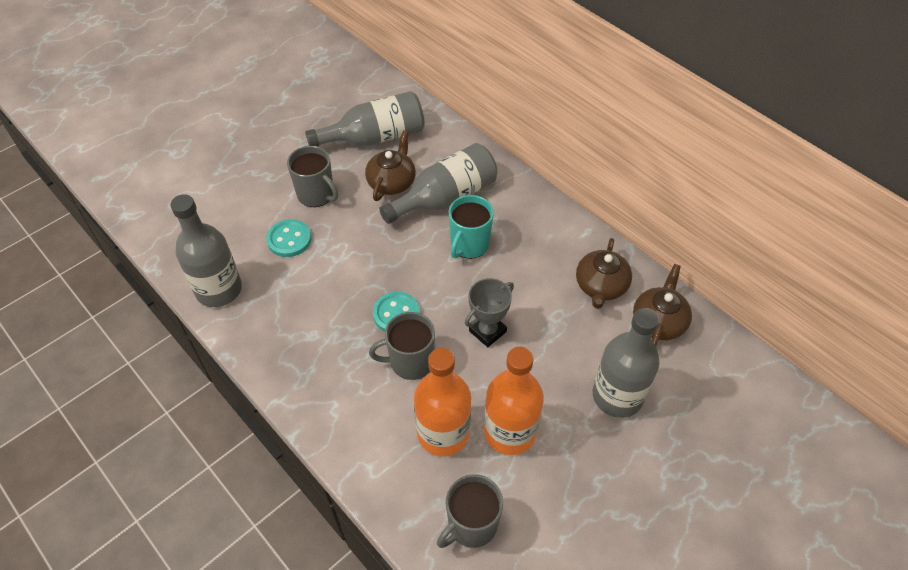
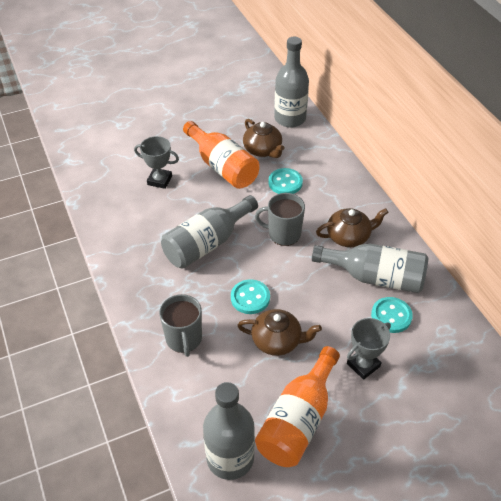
grey mug: [287,146,338,207] [369,312,435,380] [437,474,503,548] = 3 -> [159,294,202,357] [255,193,305,246] = 2
grey trophy: [465,278,514,347] = 1 -> [134,136,179,189] [347,318,391,380] = 2
turquoise button: [266,219,311,257] [373,292,420,332] = 2 -> [231,279,270,314] [268,168,303,194] [371,297,413,333] = 3
turquoise mug: [449,195,494,259] = 1 -> none = 0

